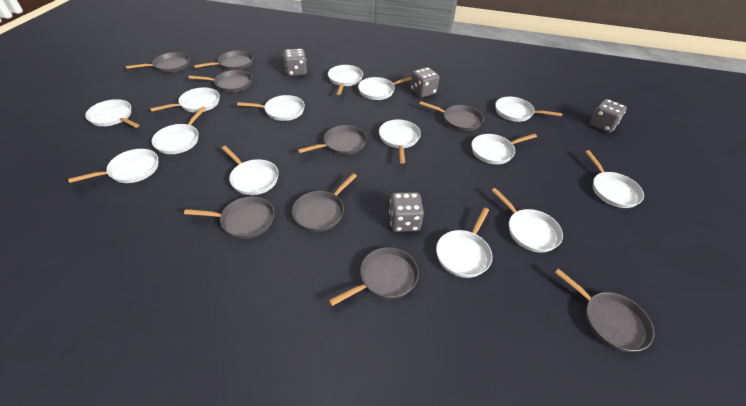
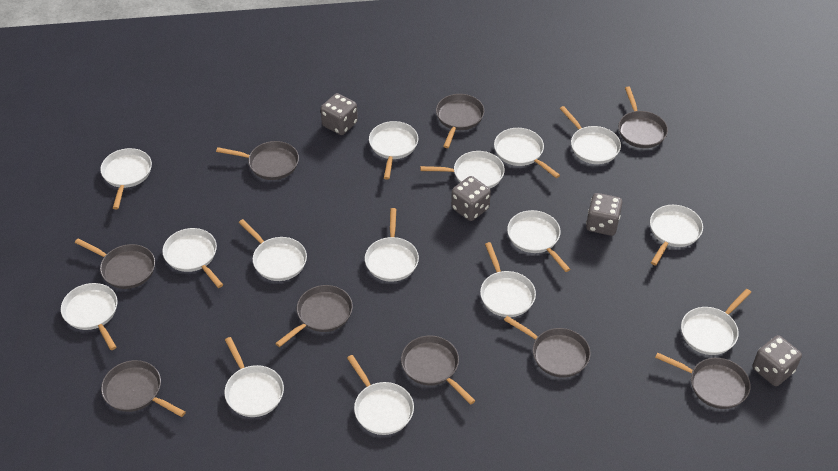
white pan: [68,149,158,183] [85,99,139,128] [150,87,220,113] [152,107,206,154] [221,146,279,195] [237,95,305,121] [328,65,363,95] [358,77,412,100] [379,119,421,164] [436,207,492,278] [471,134,537,165] [491,188,563,253] [495,97,562,122] [585,150,644,208] = 14 -> [61,283,118,350] [100,148,152,209] [162,228,223,288] [224,337,284,417] [238,219,307,281] [347,355,414,435] [365,208,419,282] [369,121,418,180] [420,151,505,188] [480,242,536,317] [494,128,560,178] [507,210,570,272] [560,106,621,164] [650,205,703,265] [681,289,751,355] = 15

